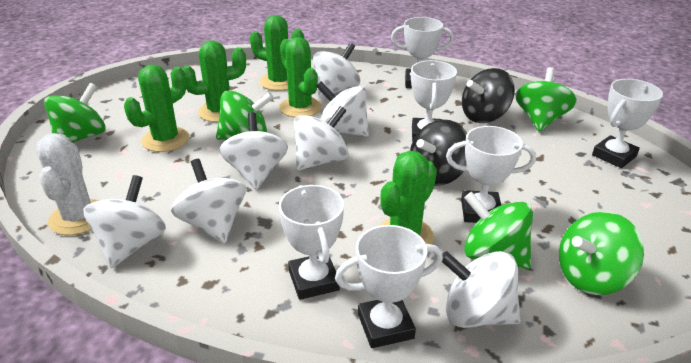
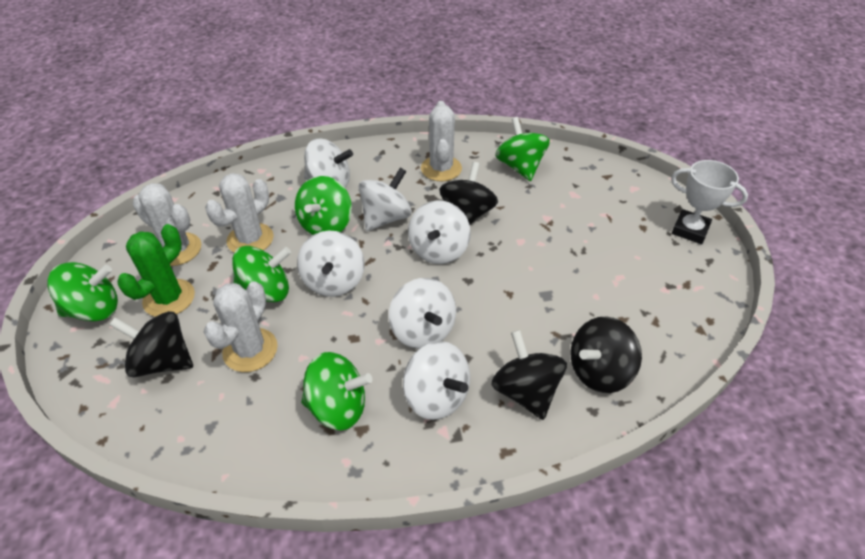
black spinning top: [410,119,467,186] [462,68,515,123] = 2 -> [109,311,193,377] [439,162,498,224] [492,330,567,420] [570,316,642,393] = 4
green cactus: [124,65,189,152] [182,40,246,122] [250,15,304,91] [279,37,322,118] [380,151,437,245] = 5 -> [117,224,195,317] = 1
white cactus: [36,133,98,235] = 1 -> [132,183,201,266] [204,281,278,372] [205,173,274,252] [421,101,462,181] = 4
white spinning top: [83,175,166,268] [171,159,246,243] [219,112,288,190] [294,106,348,171] [313,43,360,98] [316,81,369,137] [442,251,521,328] = 7 -> [297,231,365,297] [304,138,353,188] [359,168,412,231] [389,278,456,349] [403,341,470,420] [408,200,471,264] = 6
white trophy: [279,185,344,300] [335,225,443,348] [391,17,454,88] [411,60,457,141] [446,126,536,223] [592,79,663,168] = 6 -> [671,160,748,244] = 1

